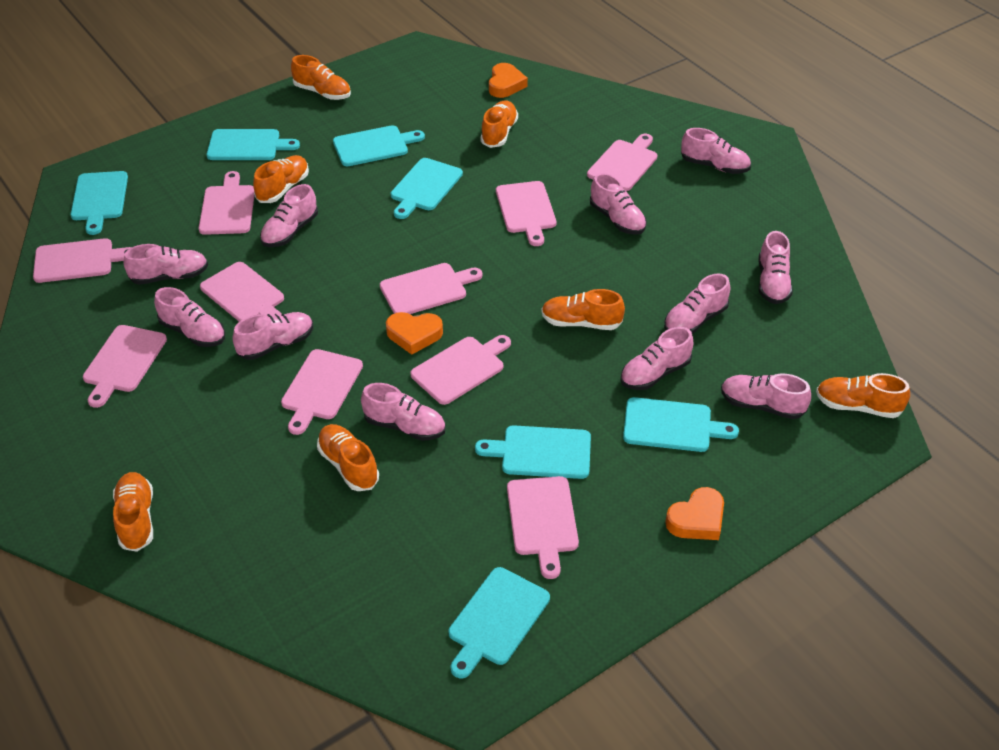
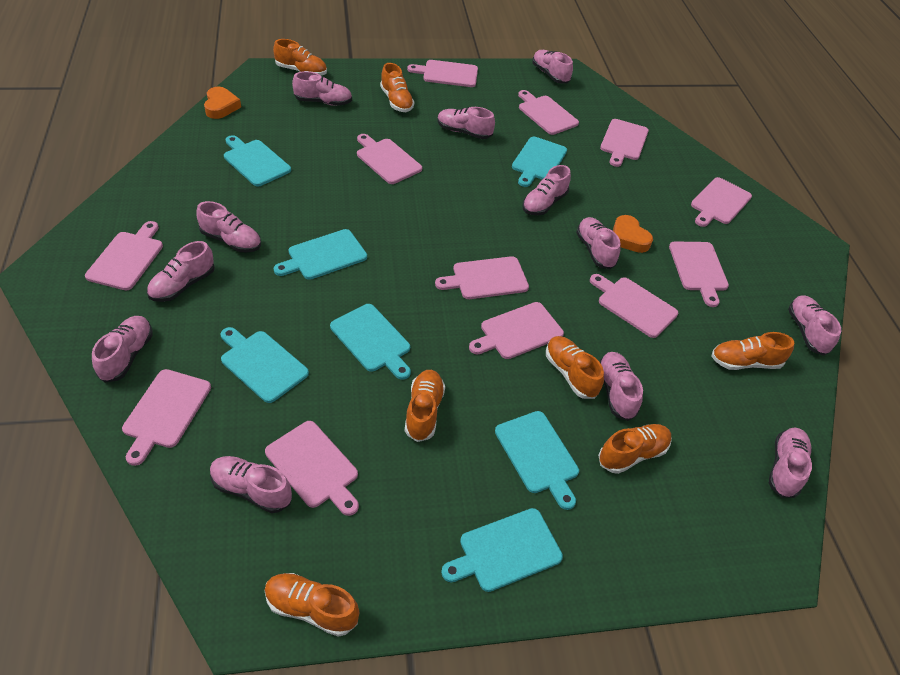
orange heart: [386,312,443,355] [489,63,528,98] [665,487,724,540] = 3 -> [204,87,241,119] [613,215,653,253] = 2
pink cutting board: [33,238,132,283] [83,325,167,408] [199,171,255,235] [200,262,284,322] [281,349,363,435] [380,263,482,314] [410,335,511,405] [496,181,556,246] [507,476,579,579] [587,134,658,191] = 10 -> [85,221,163,290] [122,369,211,466] [265,421,359,516] [357,134,422,184] [407,60,478,87] [435,256,529,299] [469,302,564,359] [518,90,579,135] [590,274,678,338] [600,119,649,167] [669,242,729,307] [691,177,752,227] = 12
pink shoe: [123,244,208,285] [154,287,225,347] [233,312,313,360] [260,184,318,247] [361,383,446,441] [590,173,647,235] [620,327,694,390] [664,273,730,334] [681,128,751,174] [721,374,811,419] [759,231,793,304] = 11 -> [92,316,152,383] [147,241,215,302] [196,201,261,253] [210,456,292,513] [292,71,352,106] [437,107,495,139] [522,165,571,215] [532,50,573,84] [576,217,621,269] [600,352,643,421] [769,427,812,498] [788,295,841,356] = 12

